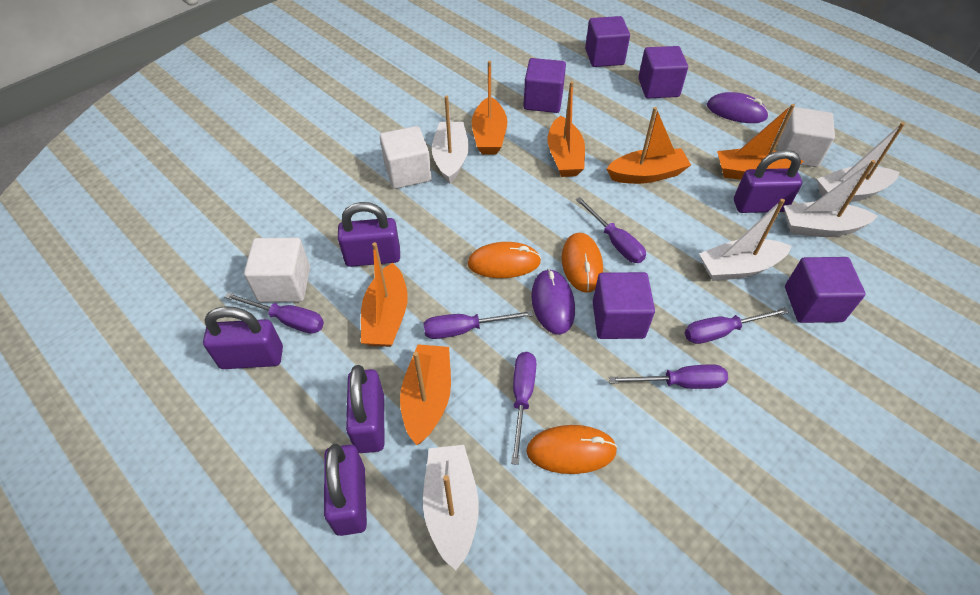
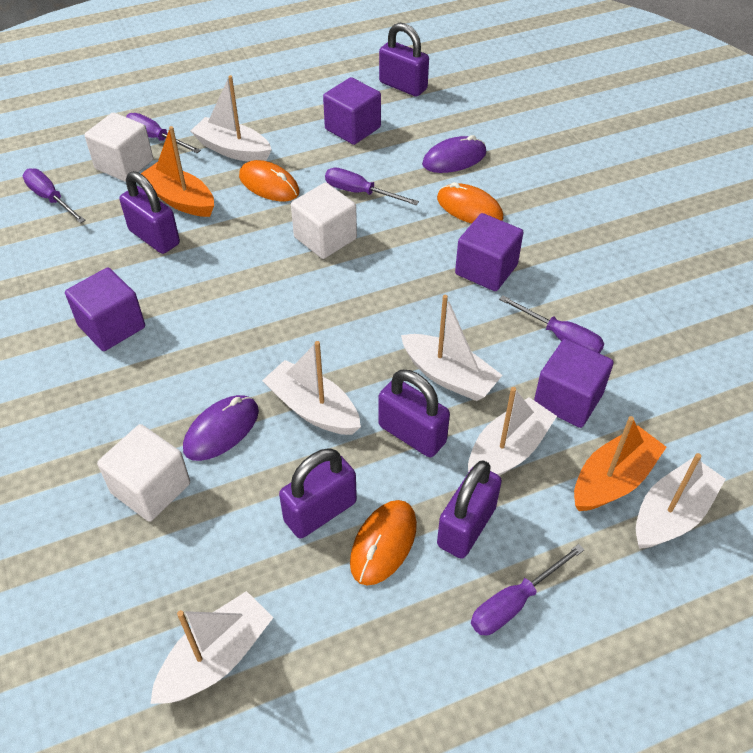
orange boat: [361,242,408,347] [400,344,451,445] [472,61,507,155] [548,81,585,177] [606,107,691,184] [717,104,804,180] = 6 -> [141,126,214,217] [574,416,667,511] = 2
purple cube: [523,58,566,113] [585,16,630,67] [592,272,655,339] [638,46,688,98] [785,257,866,323] = 5 -> [65,267,145,351] [323,77,381,145] [455,213,524,291] [534,339,614,428] = 4
purple screwdriver: [225,292,324,334] [423,310,533,339] [511,352,536,465] [576,197,646,263] [609,364,728,389] [685,307,789,344] = 6 -> [23,168,86,223] [126,113,201,153] [325,168,419,205] [471,544,584,635] [499,295,604,354] = 5
white boat: [423,445,479,570] [432,96,469,183] [699,199,792,281] [784,160,878,237] [817,122,905,202] = 5 -> [150,591,274,704] [191,75,272,162] [262,341,361,435] [401,295,502,401] [468,387,557,476] [636,453,726,549] = 6

